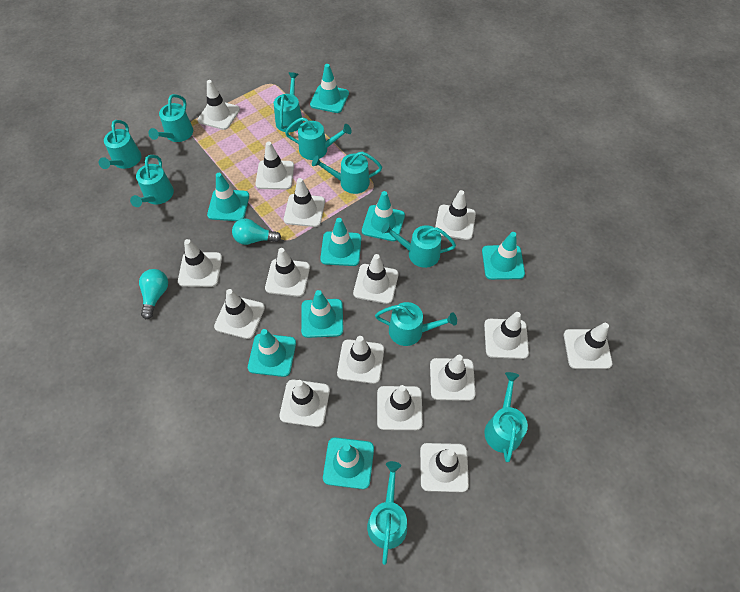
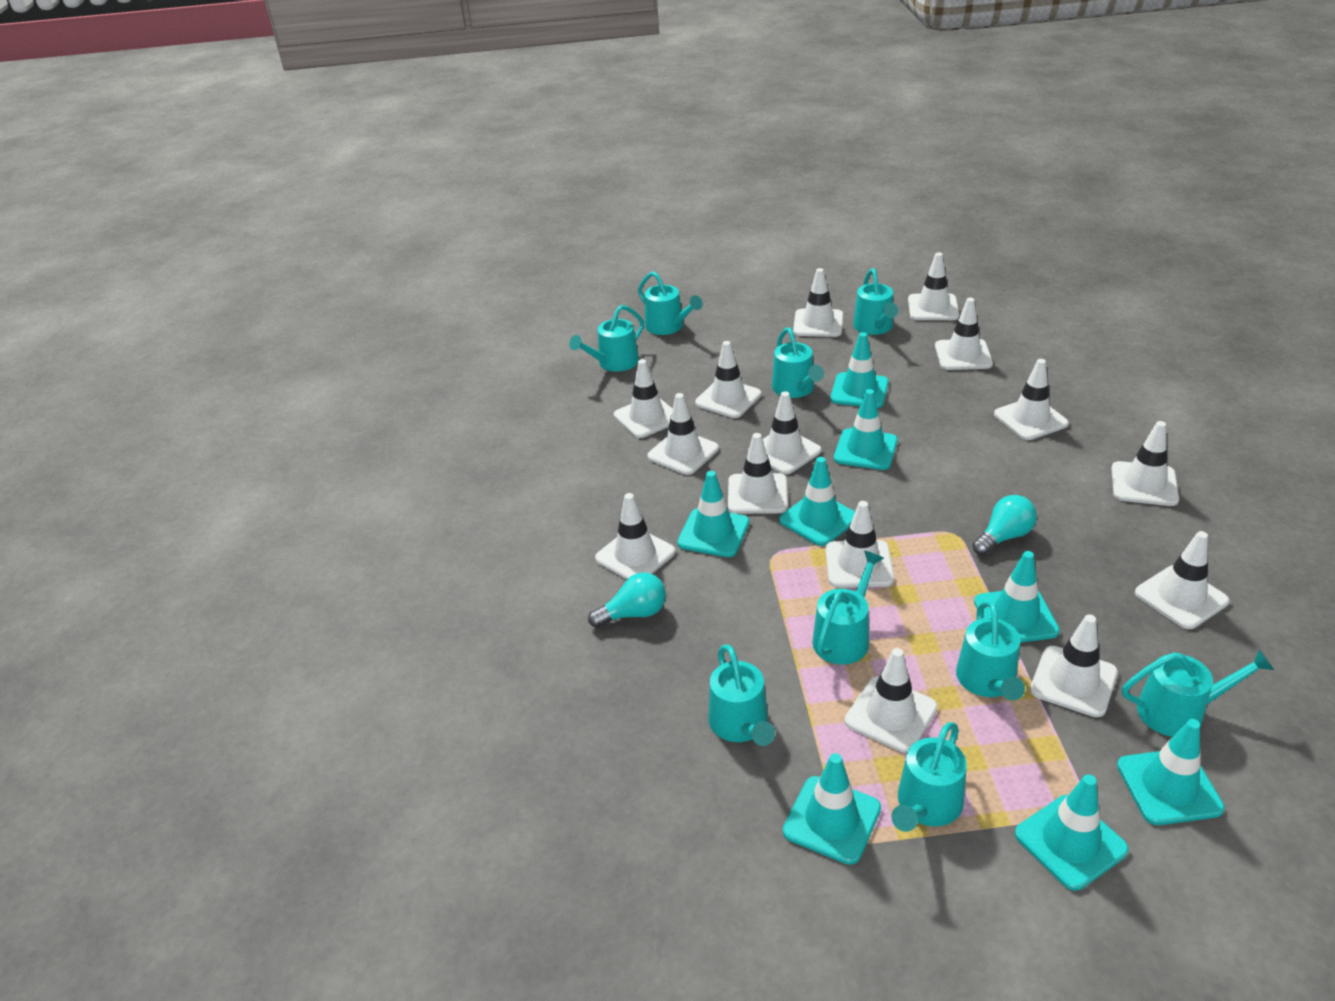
turquoise watering can: [99,120,141,169] [130,155,174,207] [148,94,193,142] [274,72,303,132] [285,117,352,160] [312,152,382,194] [367,461,407,565] [375,302,457,346] [381,223,456,268] [484,372,528,462] = 10 -> [569,305,644,372] [638,271,703,335] [708,645,775,746] [772,327,824,398] [812,551,884,665] [853,268,898,335] [891,722,967,832] [956,601,1025,701] [1122,650,1274,737] = 9

